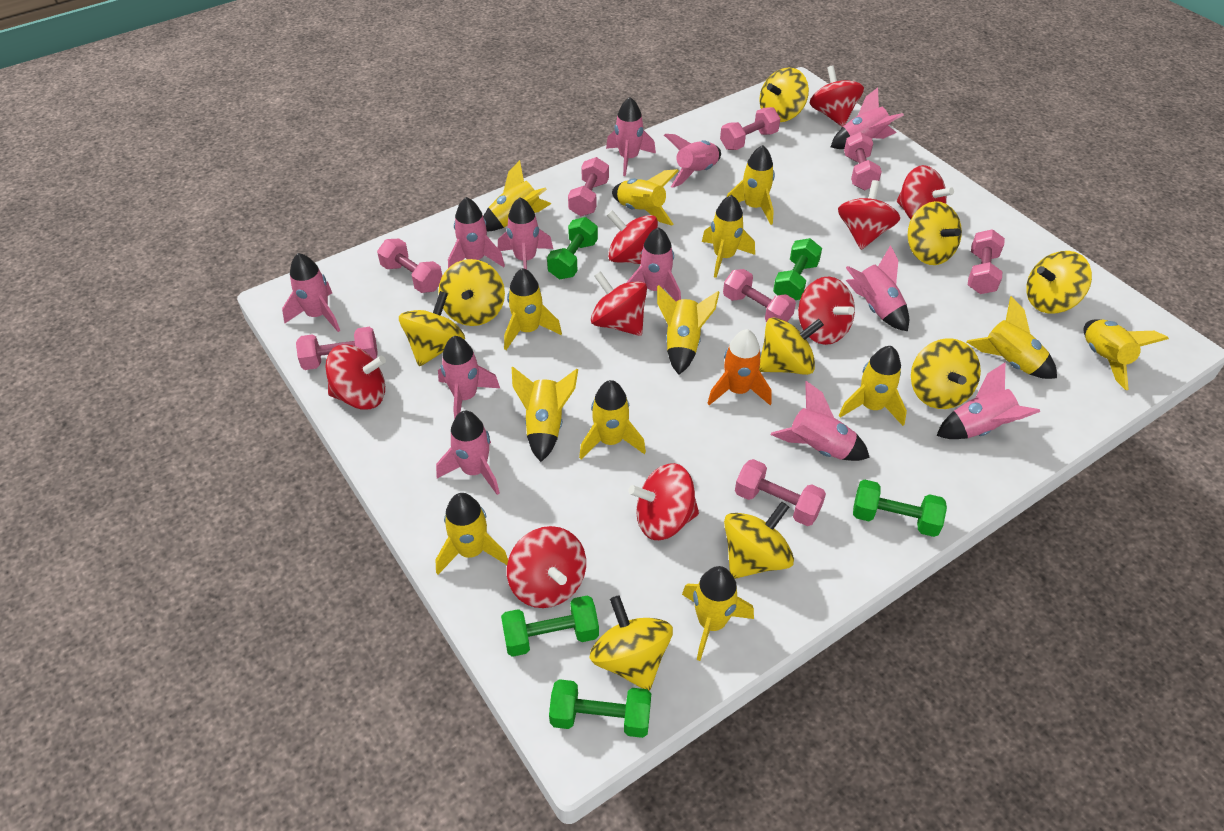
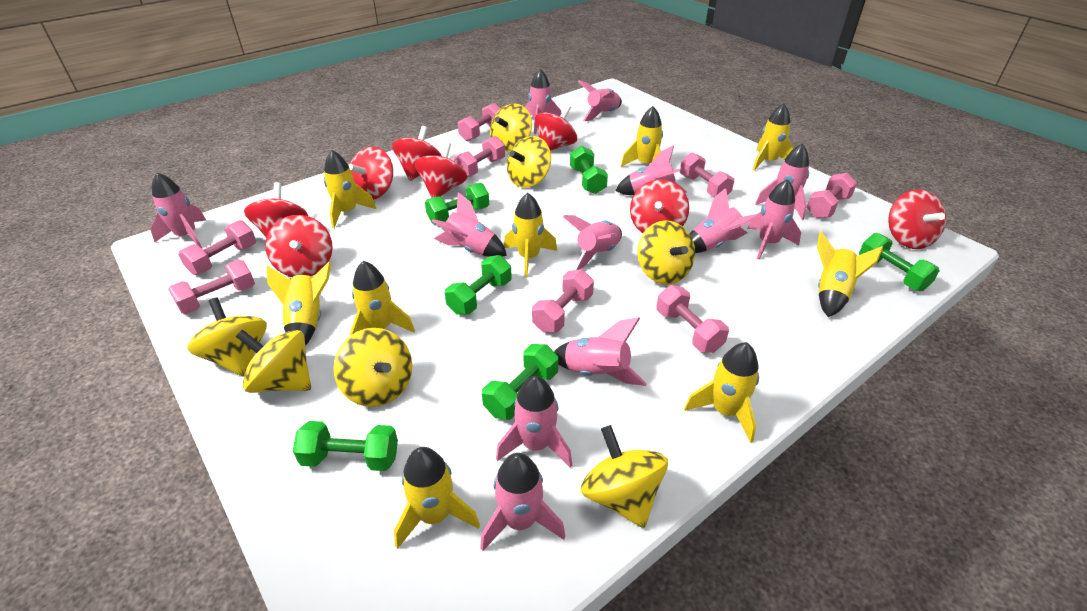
green dumbbell: [501,596,599,657] [547,217,598,279] [549,679,651,738] [773,238,822,300] [853,479,947,537] = 5 -> [293,421,398,471] [425,183,489,224] [445,255,512,315] [482,344,558,420] [570,146,608,194] [859,233,940,291] = 6
orange rocket: [707,329,772,405] = 1 -> none = 0
red spinning top: [326,344,386,410] [507,526,586,608] [591,271,647,336] [607,210,658,264] [628,463,699,540] [798,277,855,345] [810,66,864,127] [838,180,900,250] [897,165,954,219] = 9 -> [244,182,308,237] [265,215,333,277] [349,147,393,200] [392,126,442,181] [415,142,467,198] [535,105,577,151] [630,179,689,233] [888,189,946,249] = 8
yellow rocket: [435,493,508,574] [483,160,551,231] [504,268,562,350] [512,367,578,462] [579,380,646,459] [612,169,678,225] [657,285,719,375] [682,566,754,661] [702,195,755,278] [727,145,775,225] [839,346,907,426] [966,296,1057,379] [1084,319,1169,390] = 13 -> [267,261,331,346] [324,150,376,228] [350,261,415,336] [394,447,480,549] [504,193,557,278] [621,106,663,167] [684,342,759,443] [753,104,793,171] [817,232,883,317] = 9
yellow spinning top: [399,291,465,366] [438,259,505,326] [590,595,673,691] [724,501,794,579] [759,67,809,122] [759,318,824,375] [908,201,962,265] [911,338,981,409] [1027,251,1092,313] = 9 -> [187,298,267,377] [236,330,311,393] [333,328,412,407] [490,104,532,151] [507,136,551,188] [581,425,668,528] [637,220,695,285] = 7

